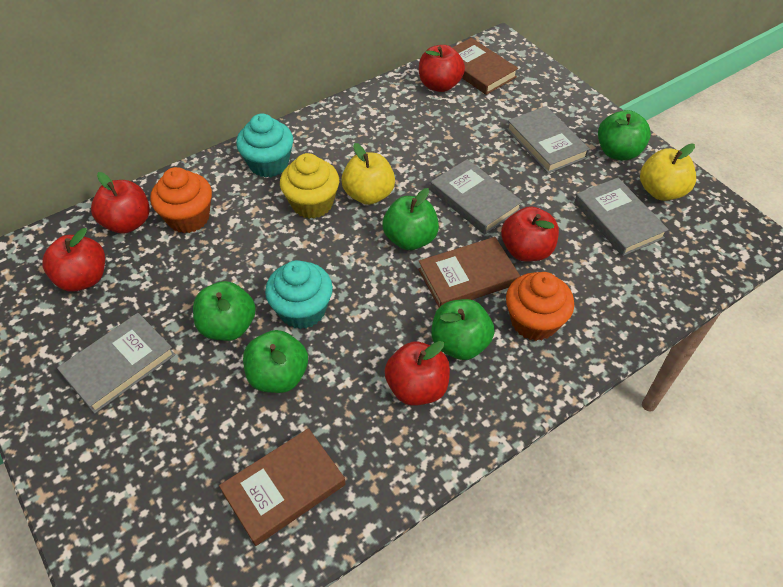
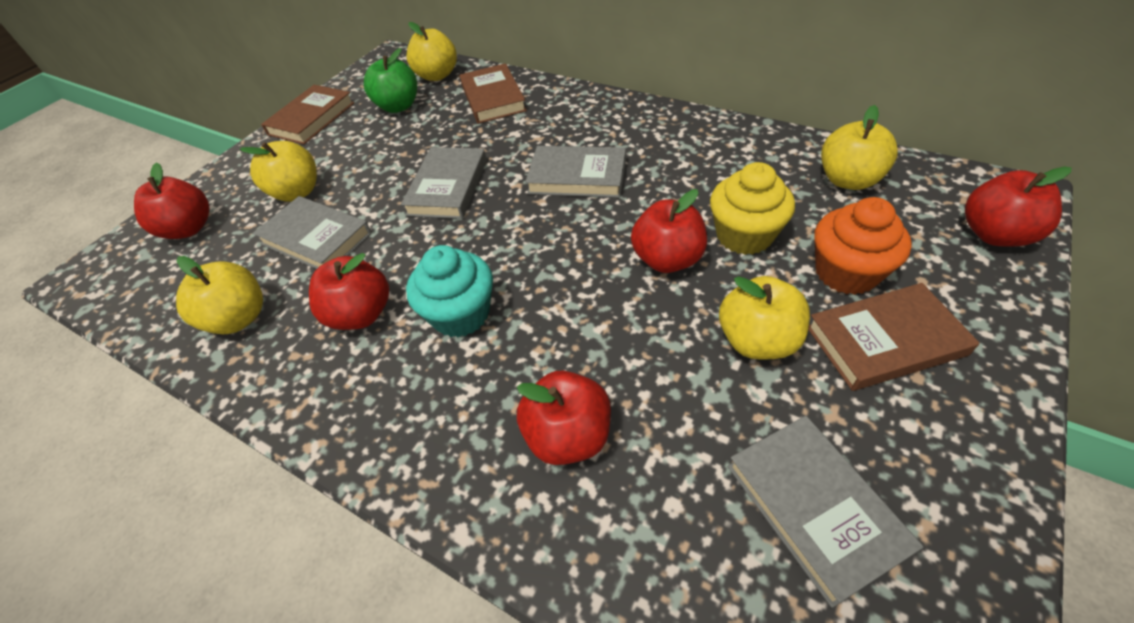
green apple: [193,281,256,341] [243,330,308,393] [382,188,439,250] [432,299,494,360] [598,110,651,161] = 5 -> [364,48,417,113] = 1
orange cupcake: [150,167,212,233] [506,272,574,341] = 2 -> [814,197,912,295] = 1
turquoise cupcake: [236,113,293,178] [265,260,333,329] = 2 -> [406,245,493,337] = 1
yellow apple: [341,143,395,205] [640,144,696,201] = 2 -> [176,256,263,334] [240,141,317,202] [406,22,457,81] [719,276,810,359] [821,105,898,190] = 5

